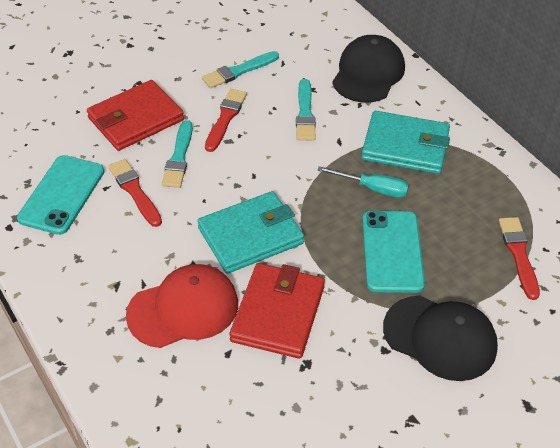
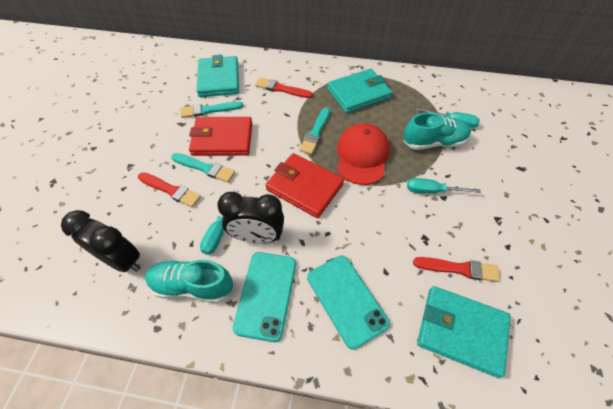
black cap: [332,35,405,103] [383,296,498,381] = 2 -> none = 0
black clock: none = 0 -> [61,210,140,272] [217,192,284,244] = 2
turquoise screwdriver: [317,166,409,198] = 1 -> [200,190,239,255] [407,178,481,194] [415,108,480,128] = 3
turquoise shoe: none = 0 -> [145,260,233,303] [403,112,471,150] = 2
turquoise wallet: [197,191,304,274] [361,111,450,174] = 2 -> [196,55,239,97] [327,69,392,113] [417,286,511,378] = 3

